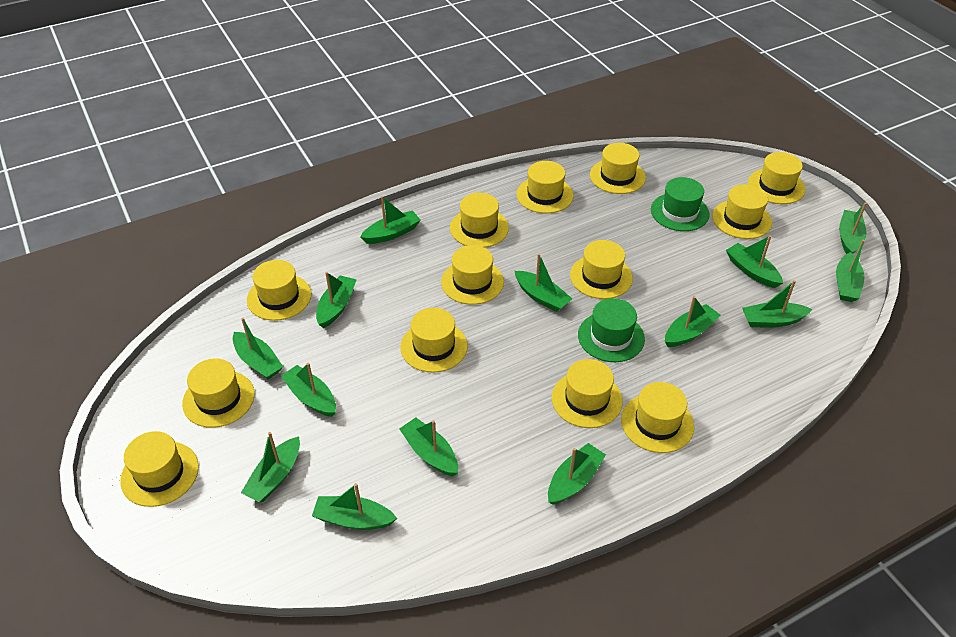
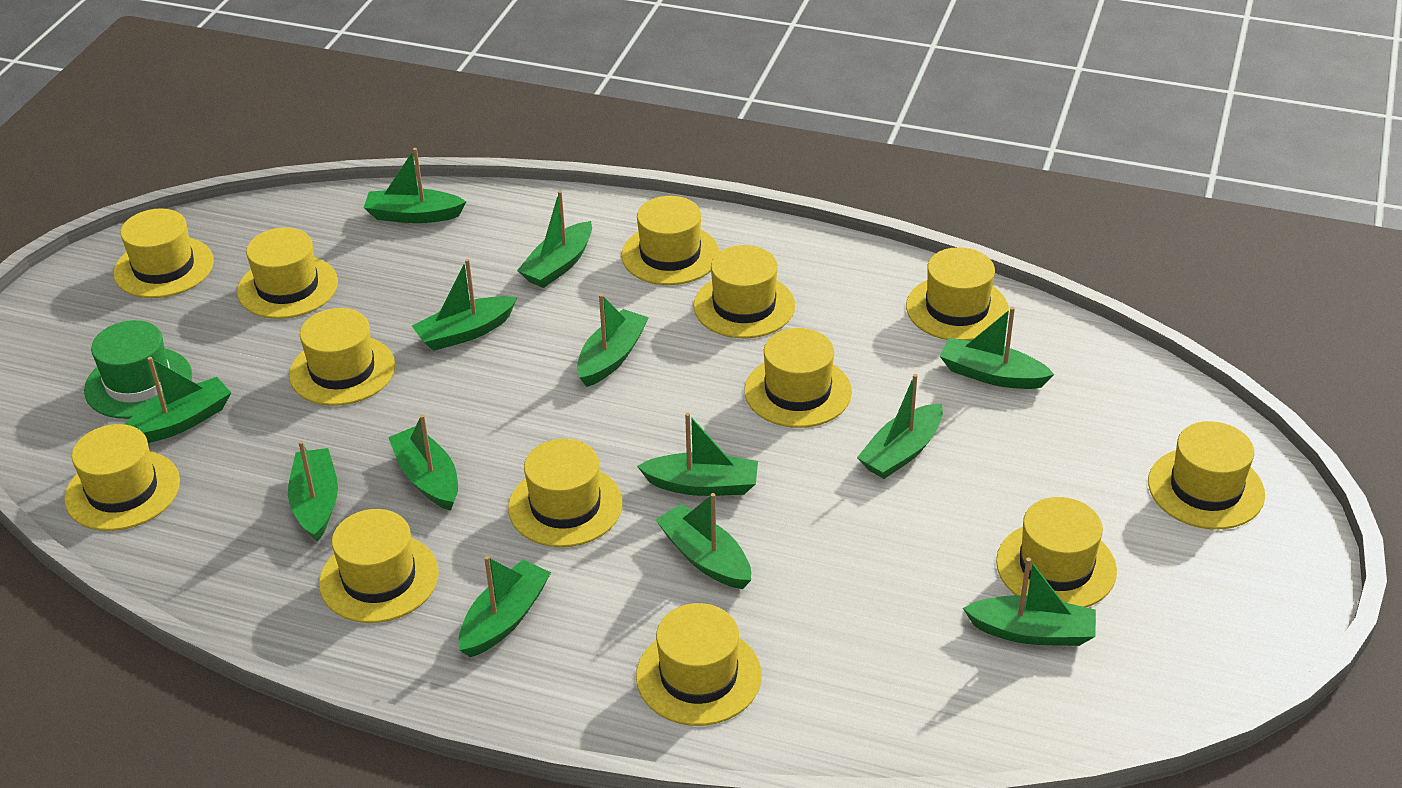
green boat: [233,318,283,379] [241,432,300,502] [281,363,336,417] [312,483,397,530] [316,272,357,328] [360,196,421,244] [399,418,458,476] [515,253,572,312] [548,443,606,505] [665,296,720,347] [726,235,783,288] [742,280,813,327] [836,240,865,302] [839,202,867,254] = 14 -> [125,357,231,443] [288,441,338,542] [364,148,466,223] [388,414,458,511] [412,259,517,351] [459,556,551,657] [517,190,592,288] [577,294,649,387] [637,413,758,496] [656,493,751,589] [857,374,943,479] [940,307,1055,389] [963,558,1096,646] = 13
green hat: [578,298,645,362] [651,177,710,231] = 2 -> [84,320,192,419] = 1

